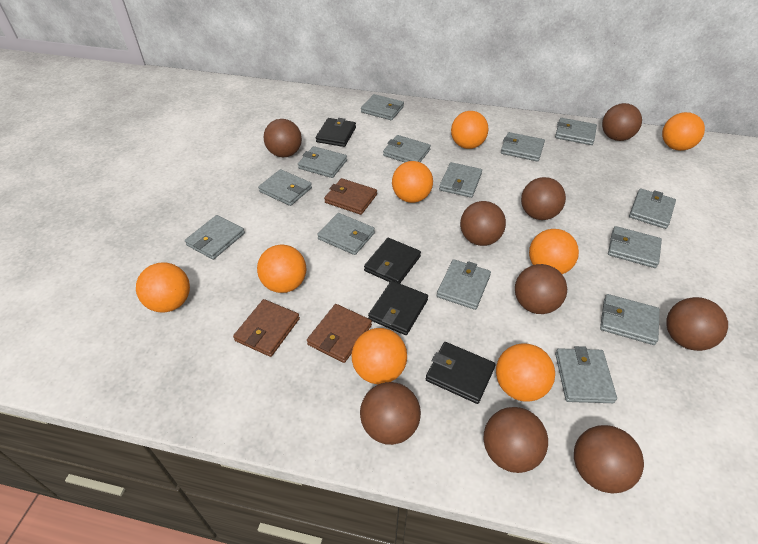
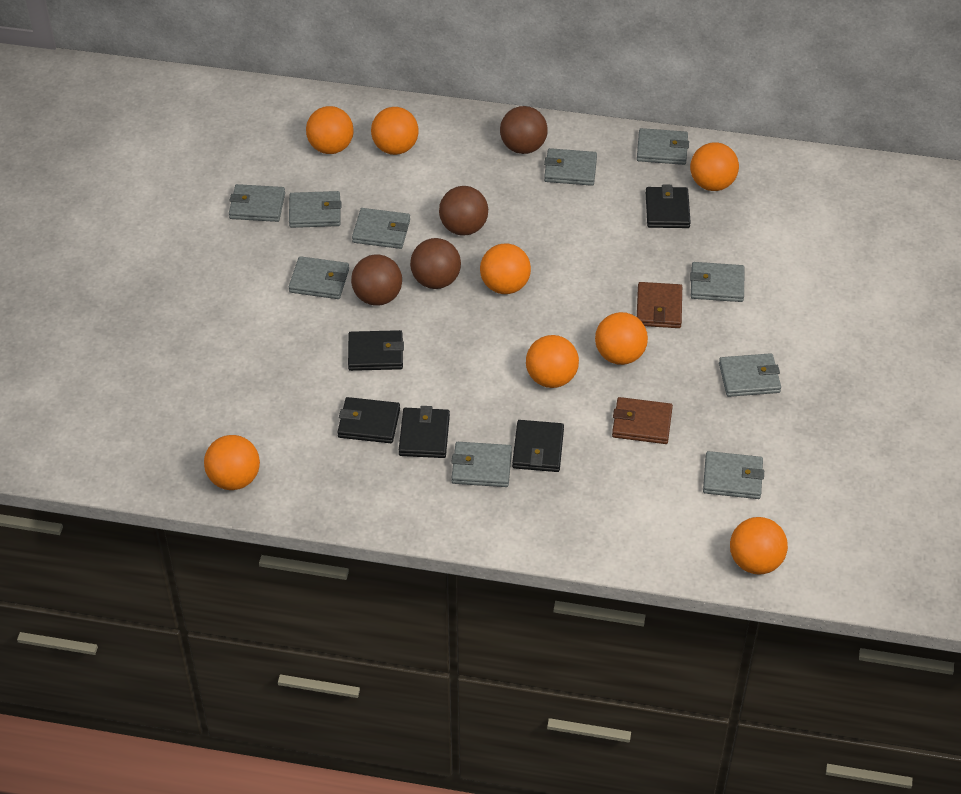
black wallet: [316,118,356,147] [364,238,421,283] [368,281,428,335] [426,342,496,404] = 4 -> [337,397,400,443] [348,330,404,371] [399,406,450,458] [512,420,564,472] [646,185,691,228] = 5
brown ball: [264,119,302,157] [360,382,421,445] [460,201,506,246] [483,407,548,473] [515,264,567,314] [521,177,566,220] [574,425,644,493] [602,103,642,141] [666,297,728,351] = 9 -> [351,254,402,306] [410,238,461,289] [439,186,488,236] [500,106,548,154] = 4
brown wallet: [233,299,300,357] [307,304,372,363] [324,178,377,215] = 3 -> [612,397,673,444] [637,282,682,328] = 2
grey wallet: [185,215,245,260] [258,169,312,206] [298,146,347,178] [317,213,375,255] [361,94,404,120] [383,135,431,162] [437,259,491,310] [439,162,482,198] [501,132,545,162] [555,118,597,145] [555,346,617,403] [600,294,660,345] [608,226,662,268] [629,189,676,229] = 14 -> [229,184,285,222] [289,191,341,228] [289,256,349,299] [352,208,410,249] [451,442,512,487] [544,148,597,186] [637,128,689,165] [690,262,744,302] [703,451,764,499] [719,353,781,397] = 10

